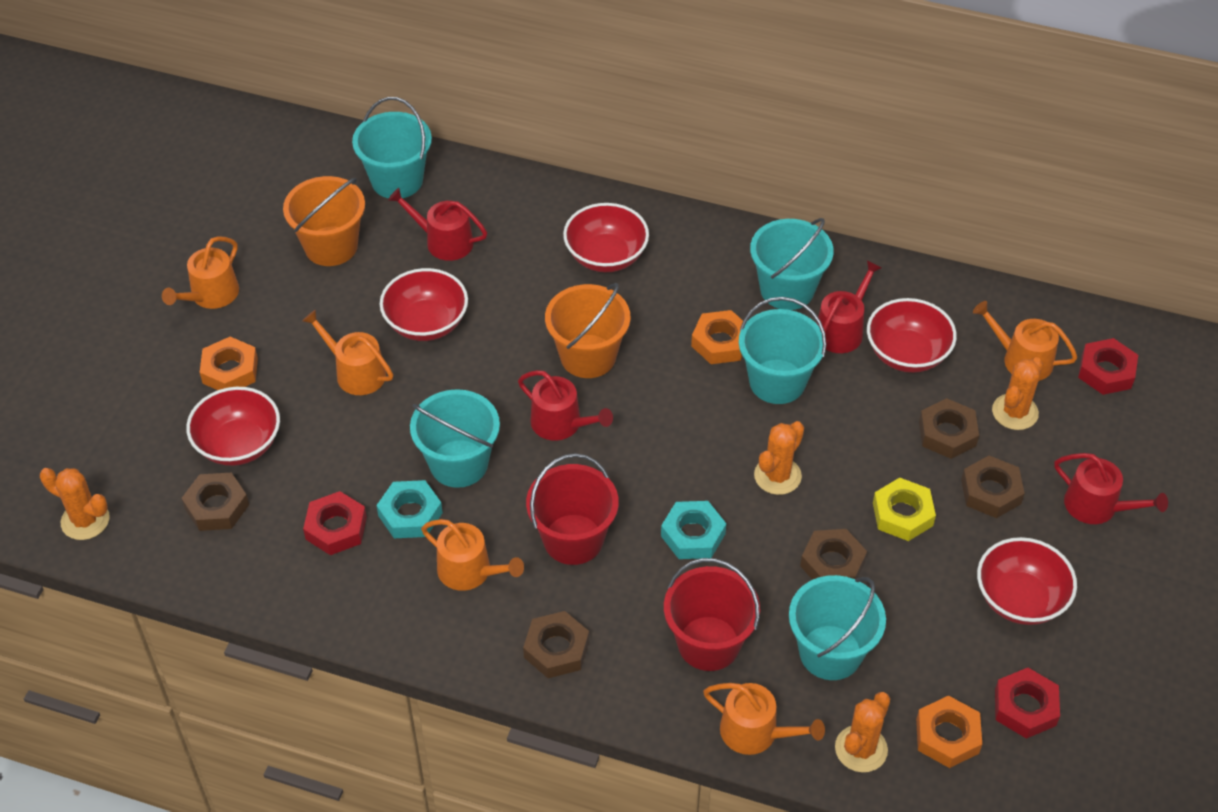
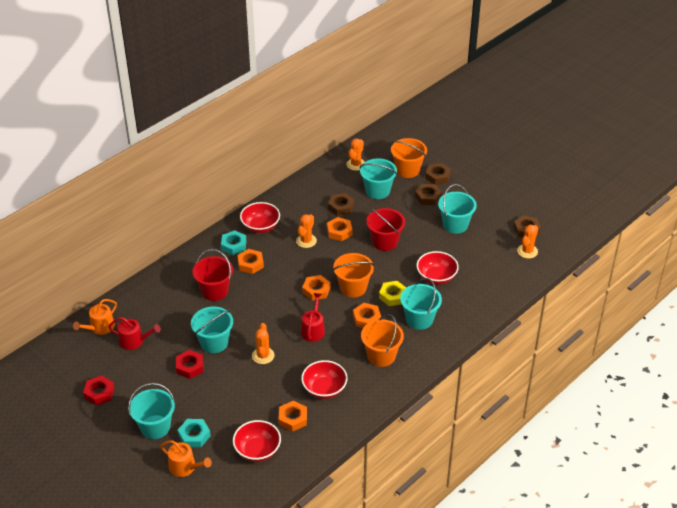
brown nut: [182,472,249,531] [523,611,589,678] [800,529,867,580] [919,398,979,459] [961,455,1025,518] = 5 -> [328,193,355,216] [415,184,442,205] [425,163,451,185] [514,215,541,238] = 4
orange bucket: [283,176,365,266] [545,283,630,378] = 2 -> [333,253,374,298] [361,314,404,367] [391,138,427,178] = 3
orange nut: [200,337,258,390] [691,310,743,364] [916,695,982,768] = 3 -> [237,249,264,274] [279,401,307,432] [302,275,331,301] [327,217,352,241] [353,303,381,328] = 5
orange watering can: [162,236,239,309] [302,310,393,395] [421,519,524,591] [703,683,825,755] [973,301,1078,381] = 5 -> [73,299,117,335] [160,441,212,477] = 2
red bowl: [186,387,280,466] [380,268,468,341] [563,203,649,272] [867,298,957,373] [977,537,1077,625] = 5 -> [233,420,281,462] [240,202,280,233] [301,360,347,399] [416,251,459,285] = 4
red nut: [303,491,367,555] [995,668,1060,739] [1078,338,1138,395] = 3 -> [83,376,115,405] [176,350,203,379] = 2
red watering can: [388,188,487,261] [518,370,613,441] [817,261,882,353] [1054,453,1168,524] = 4 -> [108,317,161,350] [301,293,325,342] = 2

